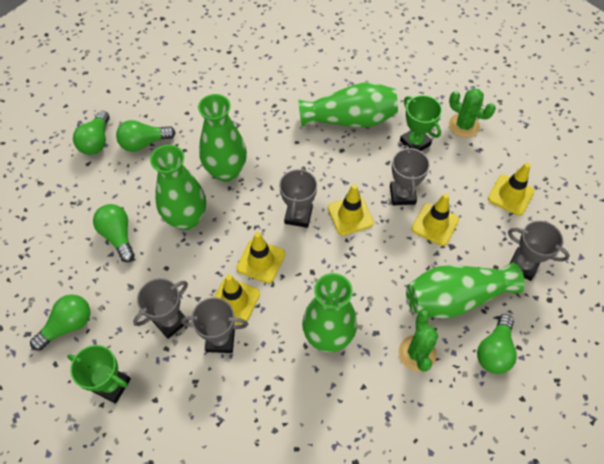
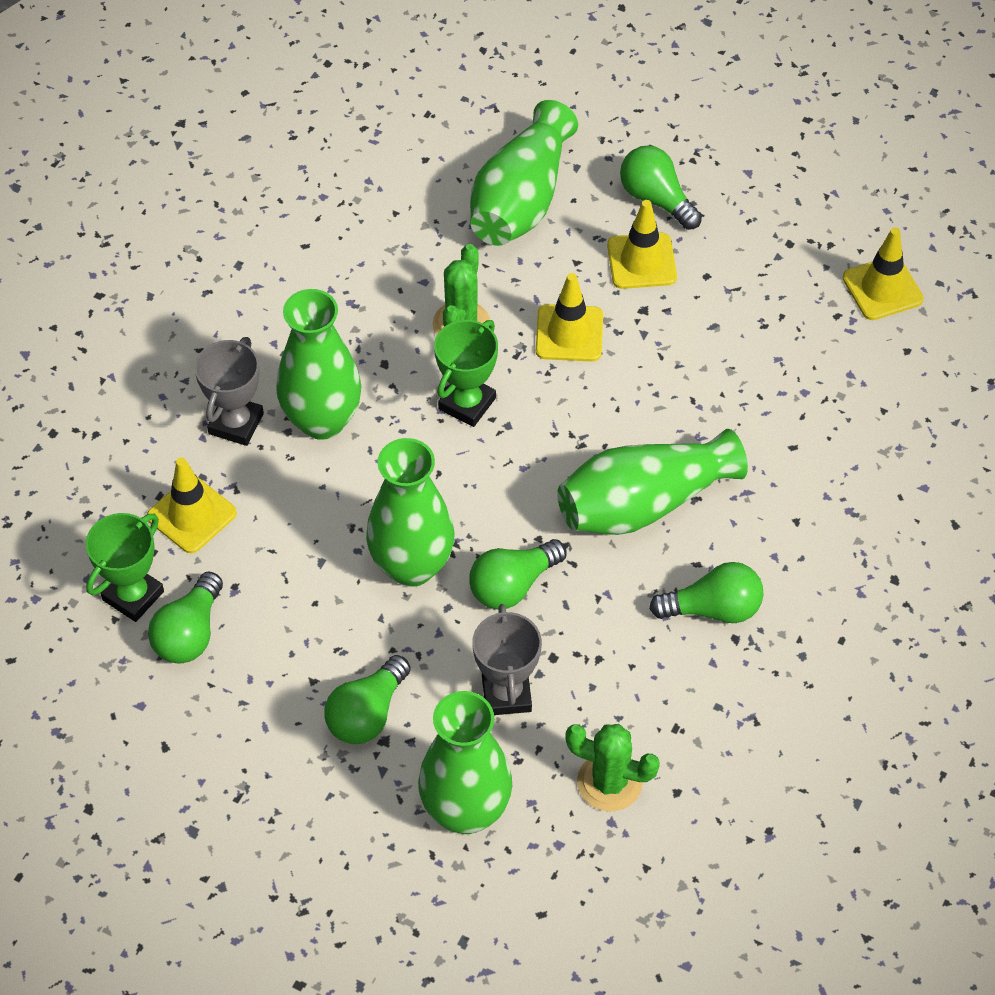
grey trophy: [133,278,189,339] [181,297,248,353] [279,166,317,228] [390,145,430,205] [508,221,570,281] = 5 -> [194,337,264,446] [472,604,542,715] = 2
yellow traffic cone: [215,274,260,325] [236,232,285,283] [328,184,374,236] [411,193,459,246] [488,163,534,216] = 5 -> [147,457,237,553] [536,273,603,362] [607,200,677,289] [843,227,924,320] = 4

